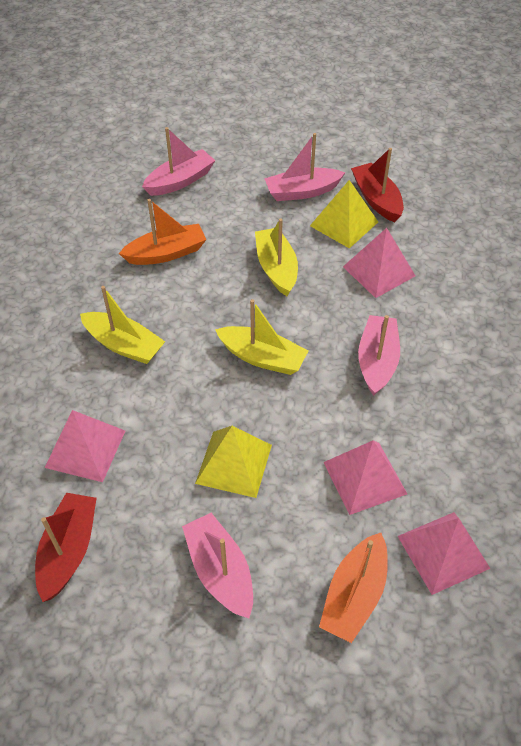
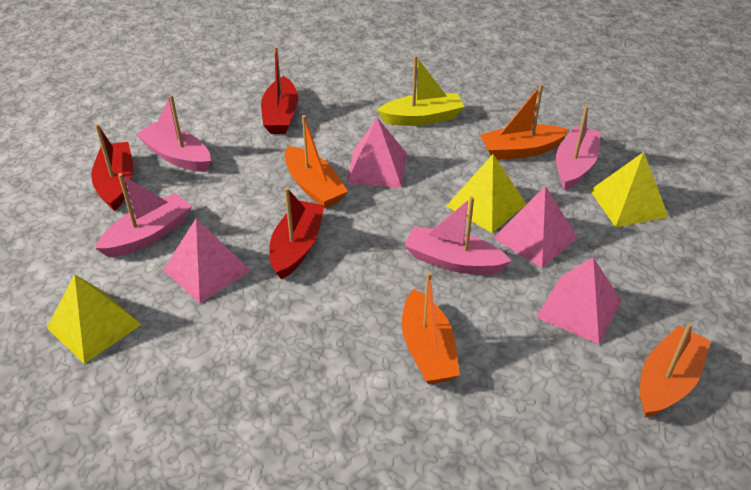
orange boat: [119,199,207,265] [319,533,388,643] = 2 -> [285,115,348,208] [402,272,460,384] [480,84,569,160] [640,323,711,418] = 4
red boat: [35,493,97,602] [351,148,404,222] = 2 -> [91,124,133,211] [261,46,298,134] [269,187,325,279] = 3
yellow boat: [80,286,165,364] [215,299,308,375] [255,218,298,296] = 3 -> [377,55,464,126] = 1
yellow pyramid: [195,426,272,498] [310,180,378,248] = 2 -> [47,274,142,364] [446,154,526,233] [590,152,668,227] = 3

